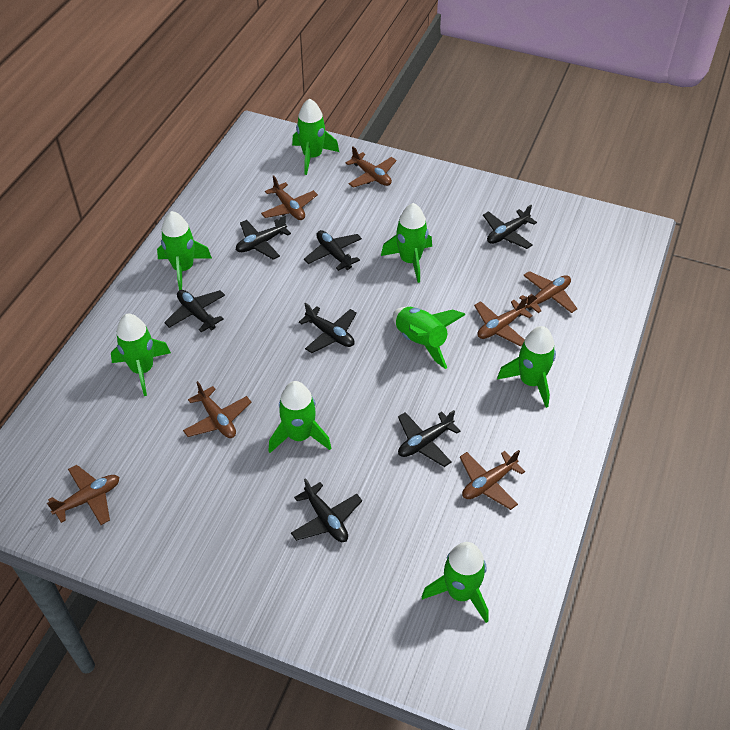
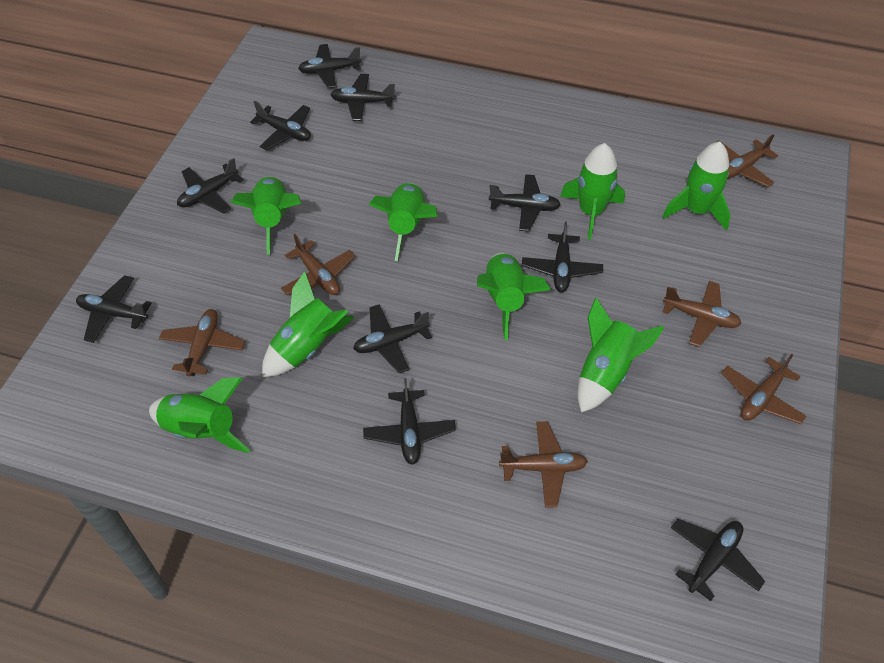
black plane: [164,290,225,332] [236,215,291,260] [291,478,362,542] [299,303,357,353] [304,230,362,271] [398,410,460,467] [483,205,537,249] = 7 -> [76,275,152,343] [177,158,243,213] [250,101,311,150] [298,44,361,88] [330,74,396,121] [353,305,432,373] [363,378,456,465] [489,174,561,232] [522,222,603,292] [671,519,765,601] = 10
brown plane: [47,465,119,525] [183,381,251,438] [261,175,318,220] [346,146,397,188] [460,450,525,510] [474,296,533,346] [519,271,577,313] = 7 -> [159,309,245,376] [281,234,355,295] [499,422,588,508] [663,281,741,347] [717,134,778,187] [722,354,807,424] = 6

